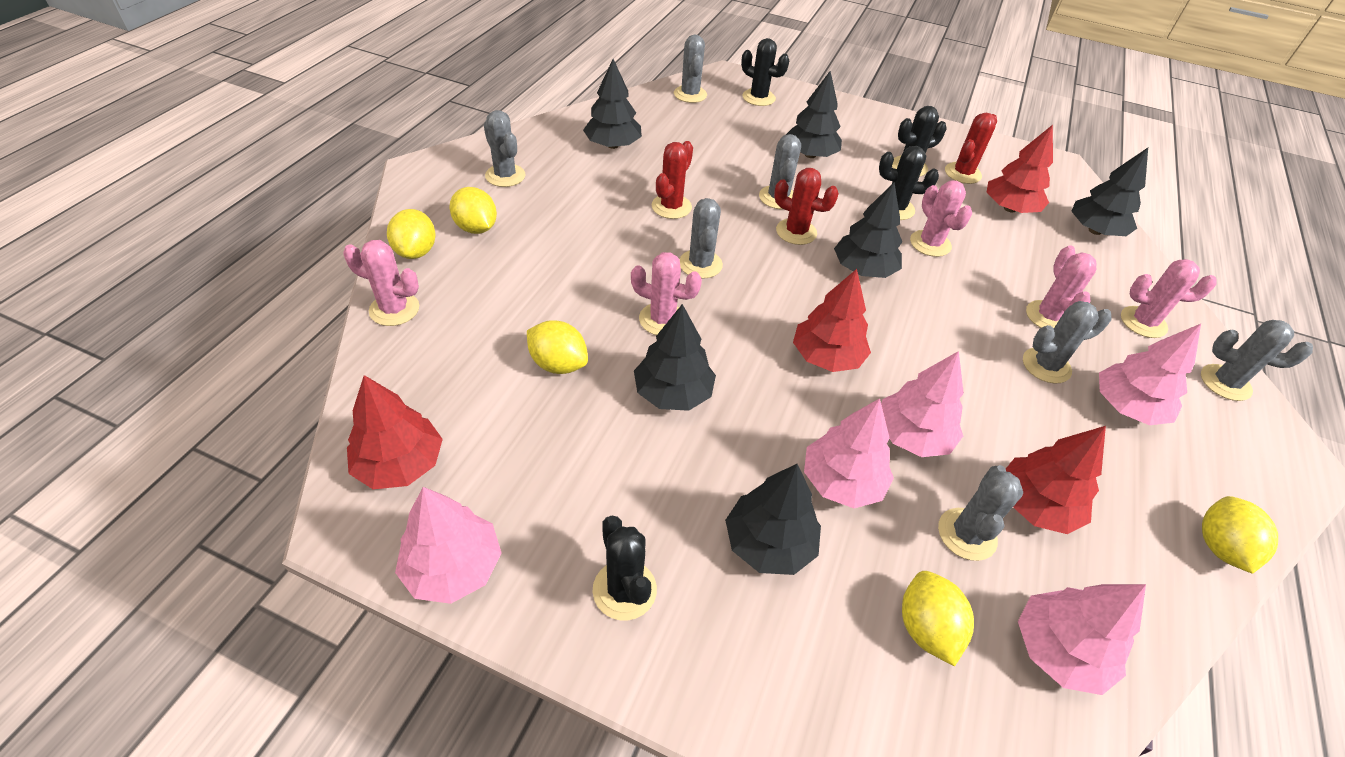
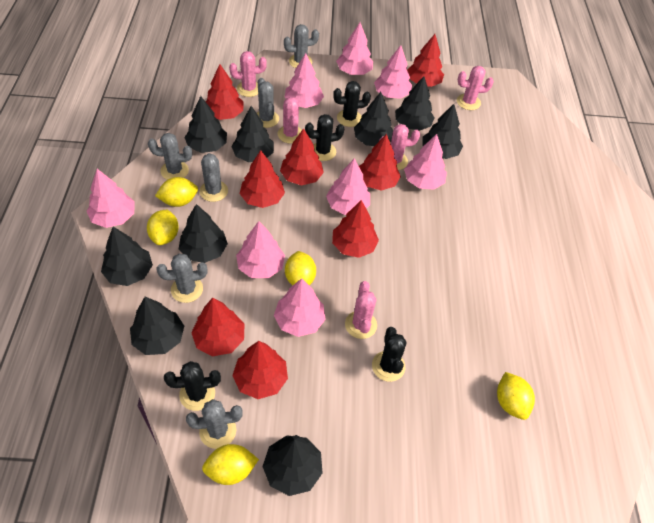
black tree: [583,59,642,149] [634,304,716,411] [725,464,821,575] [786,71,842,158] [834,183,902,278] [1071,148,1148,236] = 6 -> [101,227,153,286] [130,297,184,355] [179,204,228,263] [184,96,227,153] [231,106,274,162] [262,435,322,496] [354,92,394,146] [395,76,434,131] [423,104,463,159] = 9
grey cactus: [484,110,525,187] [674,35,707,103] [680,198,723,279] [759,134,801,209] [938,465,1023,561] [1023,301,1111,383] [1201,320,1313,401] = 7 -> [148,133,192,180] [156,253,208,303] [186,399,243,449] [199,153,228,202] [257,78,279,128] [284,24,319,68] = 6
pink tree: [395,487,502,604] [804,398,894,508] [881,351,964,457] [1018,584,1146,695] [1099,324,1201,425] = 5 -> [87,169,135,228] [236,221,285,278] [274,278,326,337] [285,53,324,108] [326,158,370,215] [336,23,373,75] [374,45,412,99] [404,134,447,190] = 8
red cactus: [652,141,693,219] [774,168,839,245] [945,113,997,184] = 3 -> none = 0
red tree: [347,375,443,489] [793,269,871,372] [986,125,1053,213] [1006,426,1106,534] = 4 -> [191,298,244,356] [206,64,244,120] [232,341,288,399] [240,150,285,208] [280,128,324,186] [332,200,379,258] [359,134,401,191] [407,34,444,87] = 8

